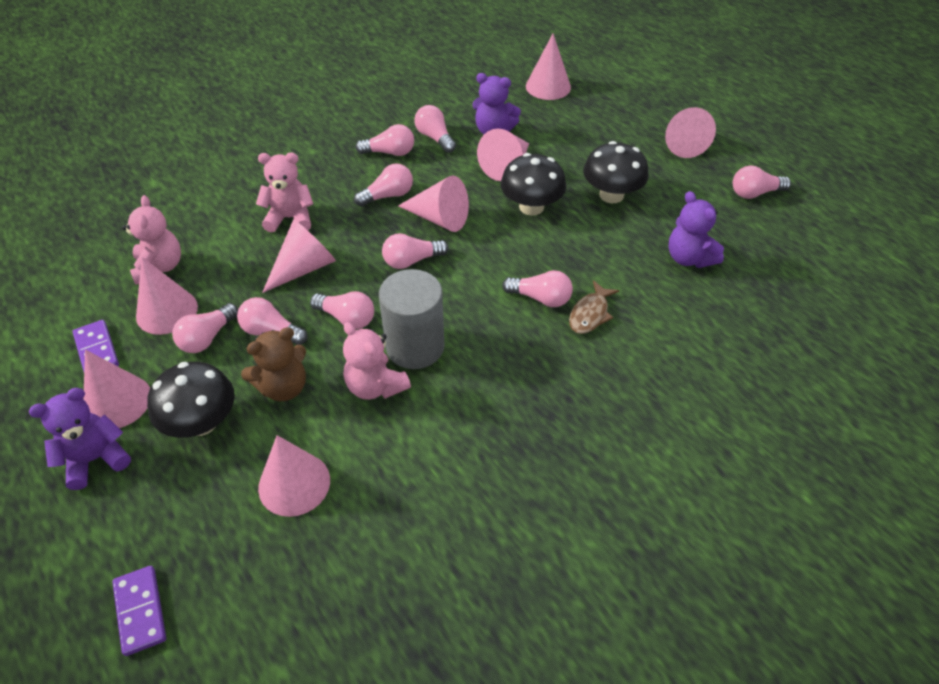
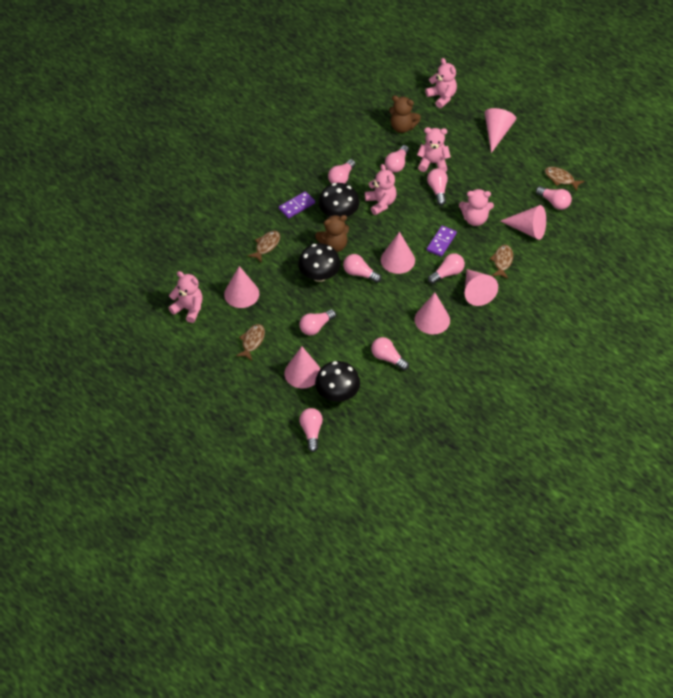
brown fish: [569,280,619,334] = 1 -> [236,324,265,361] [248,231,280,263] [490,245,513,279] [545,167,584,191] = 4
brown teddy bear: [241,327,306,402] = 1 -> [315,215,349,252] [389,96,421,133] = 2
grey cylinder: [379,269,445,369] = 1 -> none = 0
pink cone: [83,350,150,428] [136,257,198,335] [258,435,330,517] [262,219,336,293] [398,176,469,232] [477,128,529,181] [526,34,571,100] [665,107,716,158] = 8 -> [224,266,259,308] [284,346,320,389] [381,232,415,274] [414,292,450,334] [465,269,498,306] [485,108,516,153] [501,205,546,240] = 7
pink teddy bear: [122,195,181,285] [256,153,313,233] [343,322,411,400] = 3 -> [169,271,203,323] [365,164,397,215] [417,127,451,172] [425,58,457,108] [459,189,494,226] = 5
purple teddy bear: [29,388,131,490] [472,73,521,135] [668,191,724,268] = 3 -> none = 0

